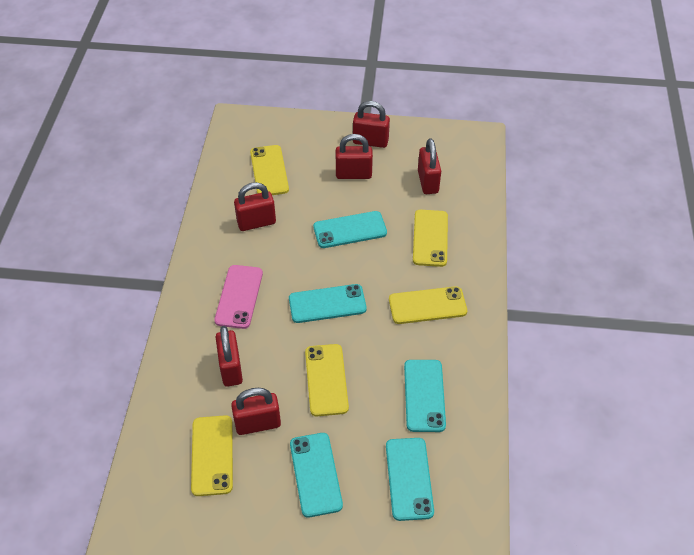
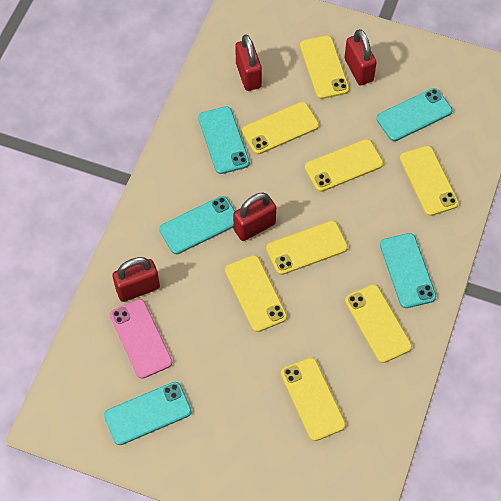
red padlock: [216,326,243,387] [231,388,281,435] [234,182,276,231] [336,134,373,179] [353,101,390,148] [418,138,441,194] = 6 -> [112,257,160,302] [233,192,276,241] [235,34,262,91] [345,29,377,85] = 4
yellow phone: [191,415,233,496] [250,145,289,195] [305,344,349,416] [389,286,467,324] [413,210,448,267] = 5 -> [225,255,287,332] [242,102,319,154] [266,221,348,275] [281,357,346,441] [300,36,349,99] [305,139,383,192] [345,284,412,363] [400,146,459,216] = 8

